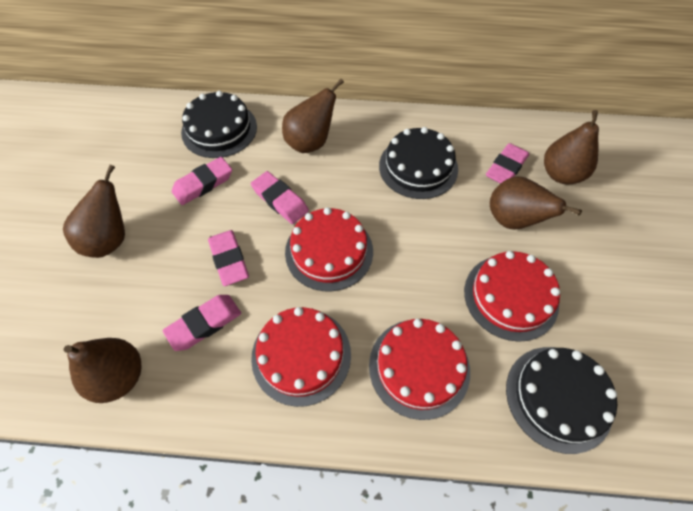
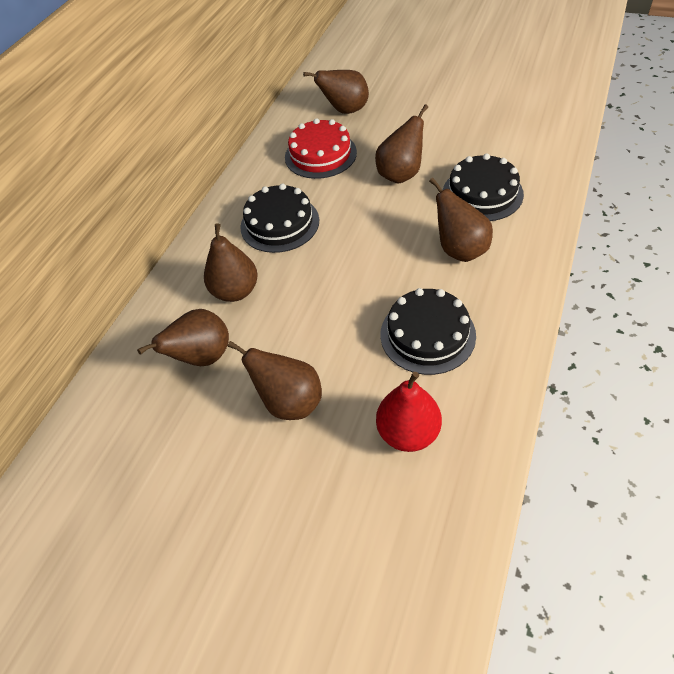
brown pear: [63,165,125,258] [64,338,141,403] [282,79,344,153] [490,176,582,229] [544,110,599,184] = 5 -> [137,309,229,366] [204,223,258,302] [227,341,322,420] [303,70,369,114] [375,104,428,183] [429,178,493,262] = 6
pink eraser: [163,295,241,351] [172,157,232,205] [208,230,249,286] [251,171,309,224] [486,143,529,183] = 5 -> none = 0
red cake: [251,307,351,407] [285,207,373,291] [369,319,470,420] [464,251,560,342] = 4 -> [285,118,357,179] = 1
red pear: none = 0 -> [376,372,442,452] = 1

